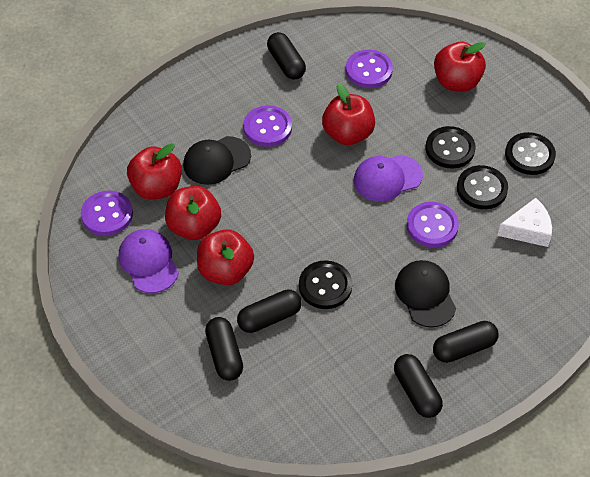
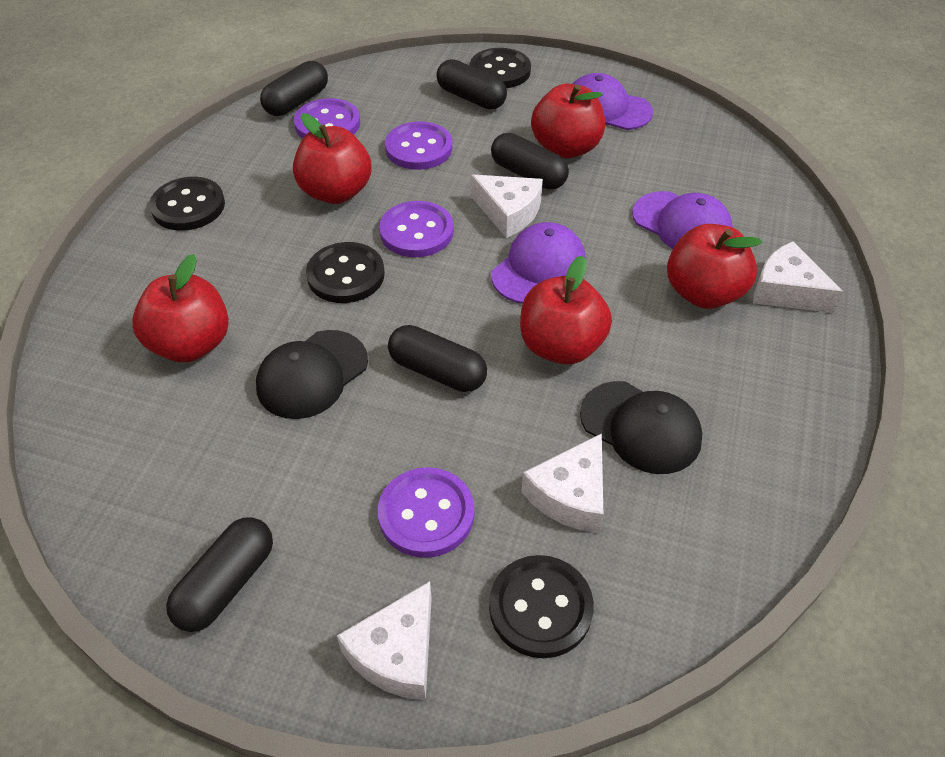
purple cap: [118,229,179,293] [354,155,423,202] = 2 -> [491,222,586,304] [573,73,653,130] [632,191,733,249] = 3
white cheese: [497,198,552,247] = 1 -> [337,581,432,700] [471,175,543,238] [521,433,603,533] [753,242,843,313] = 4

